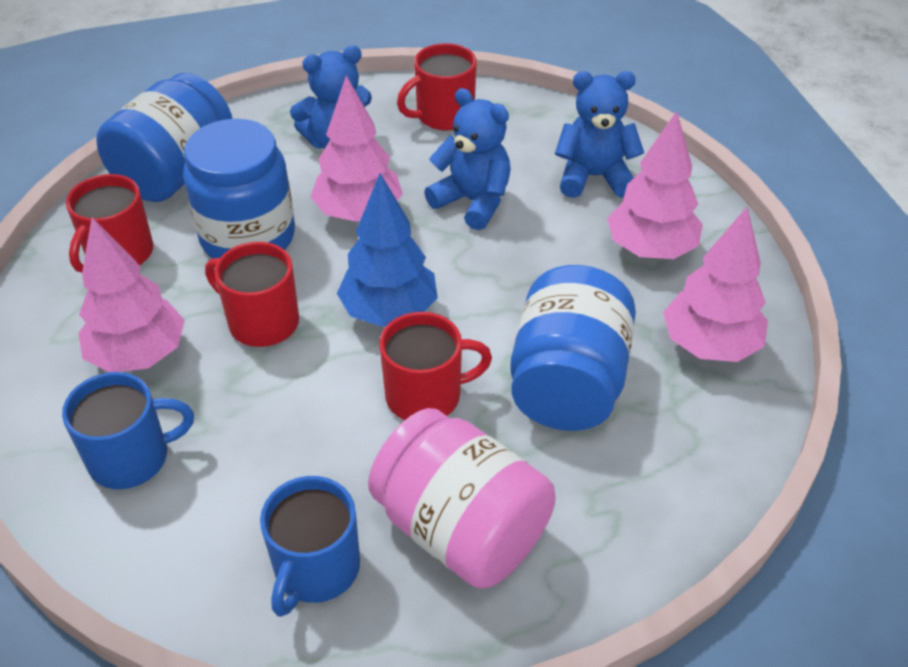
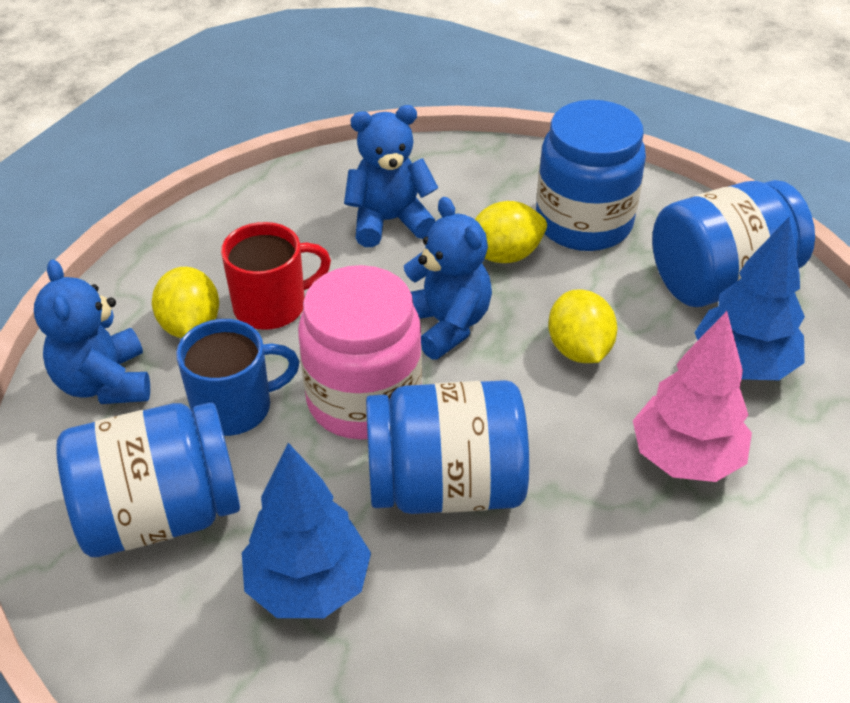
blue jar: [96,73,232,202] [183,119,295,259] [510,265,636,431] = 3 -> [56,402,240,557] [366,380,529,514] [536,100,646,251] [652,180,815,307] = 4
blue mug: [62,372,194,489] [260,476,360,617] = 2 -> [176,319,299,436] = 1
blue tree: [337,173,438,327] = 1 -> [242,443,371,618] [694,217,805,380] = 2
pink tree: [79,217,185,372] [311,75,403,221] [607,111,703,259] [663,207,768,362] = 4 -> [633,311,752,482] = 1
red mug: [66,174,153,273] [205,242,299,347] [379,312,492,420] [397,43,477,130] = 4 -> [221,222,331,330] = 1
yellow lemon: none = 0 -> [152,267,219,338] [475,201,547,263] [548,289,617,363] = 3

